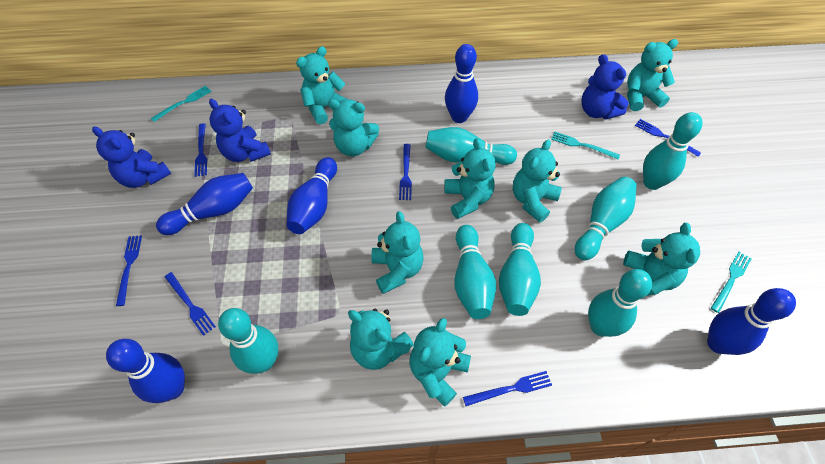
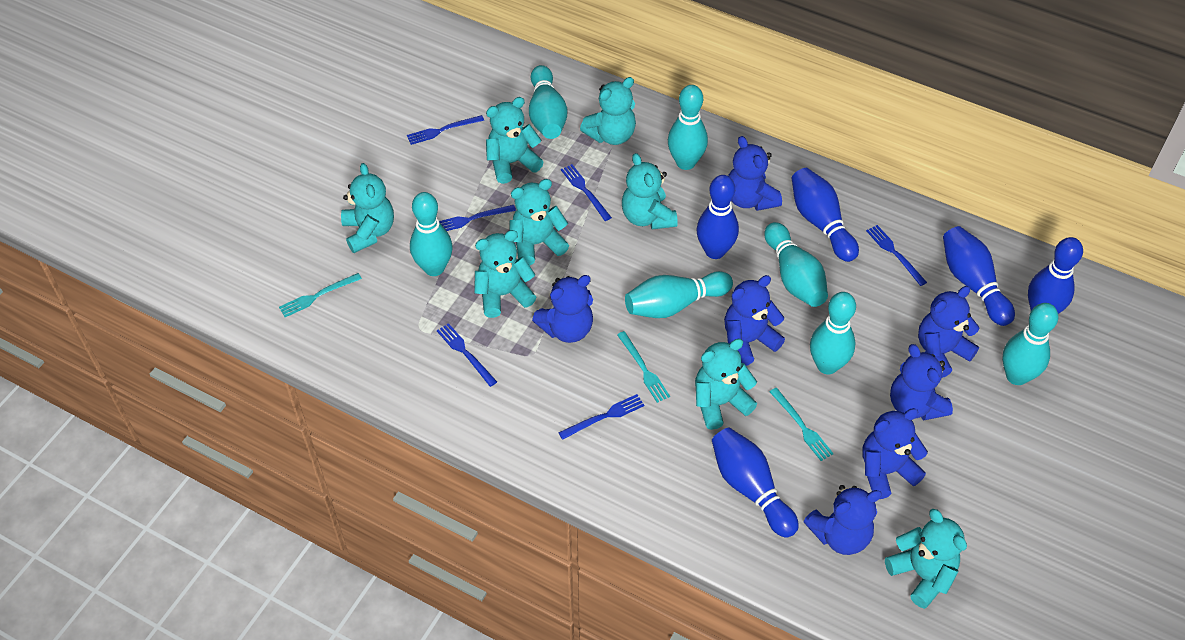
blue teddy bear: [92,126,171,188] [209,99,271,162] [581,54,629,119] = 3 -> [532,275,593,343] [724,275,785,366] [728,136,782,211] [803,485,882,555] [862,408,928,499] [890,344,953,420] [918,286,980,378] = 7
turquoise teddy bear: [296,46,347,124] [328,99,379,156] [348,308,414,370] [371,211,424,294] [409,318,471,407] [444,138,496,219] [513,139,562,222] [623,223,700,296] [627,39,678,111] = 9 -> [341,163,394,253] [474,230,536,318] [486,97,544,184] [509,179,569,266] [580,77,636,145] [622,153,678,229] [695,339,757,430] [885,509,967,609] = 8

